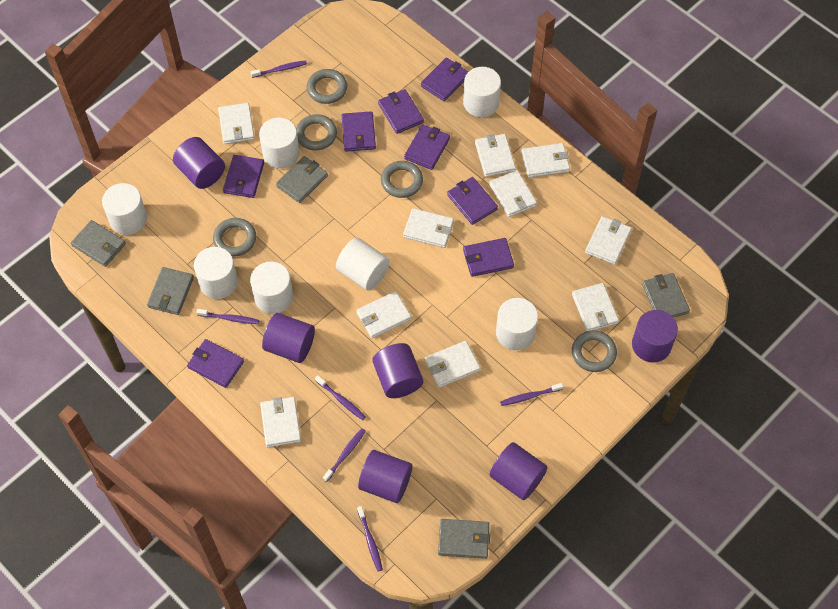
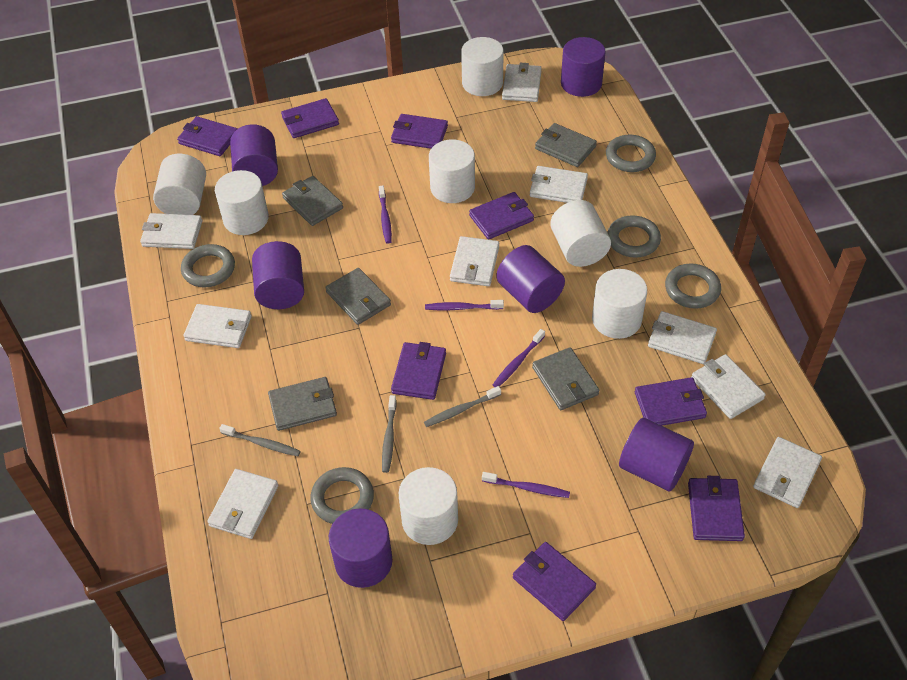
grey toothbrush: none = 0 -> [219,424,301,456] [382,395,396,473] [424,386,501,427] = 3
purple toothbrush: [196,309,259,324] [251,60,307,78] [315,376,366,420] [323,429,366,482] [357,506,383,572] [500,383,563,406] = 6 -> [379,186,392,244] [425,300,504,310] [482,472,570,498] [493,329,545,387] = 4
white wallet: [218,103,255,144] [260,397,301,447] [356,291,412,338] [403,208,454,248] [425,341,480,388] [475,134,516,177] [489,170,537,217] [522,143,570,178] [572,283,619,331] [585,216,632,265] = 10 -> [140,213,202,249] [184,304,252,348] [207,469,278,539] [450,236,499,286] [502,63,542,102] [530,166,588,203] [648,311,717,364] [692,354,766,419] [753,437,822,508] = 9

